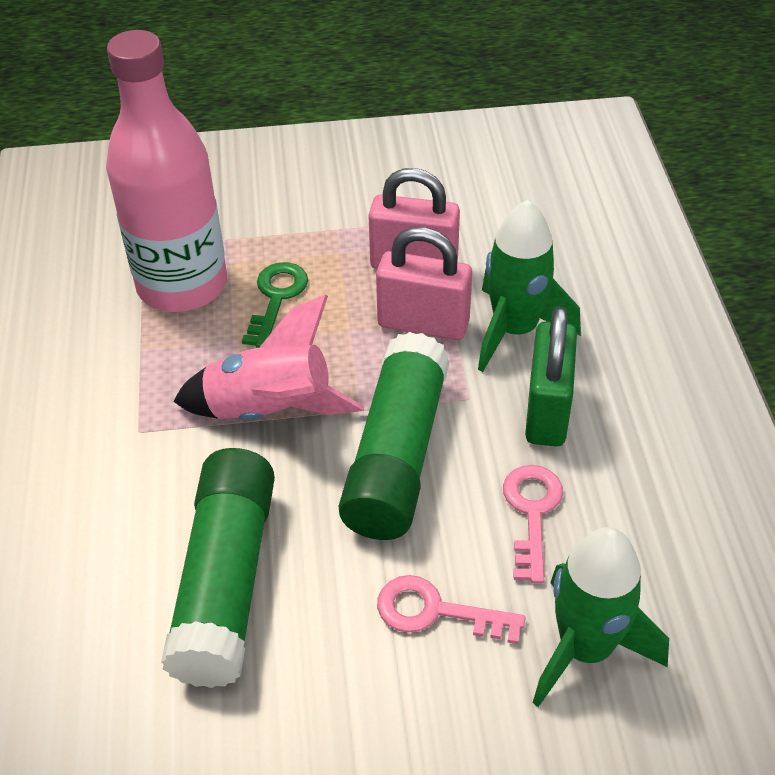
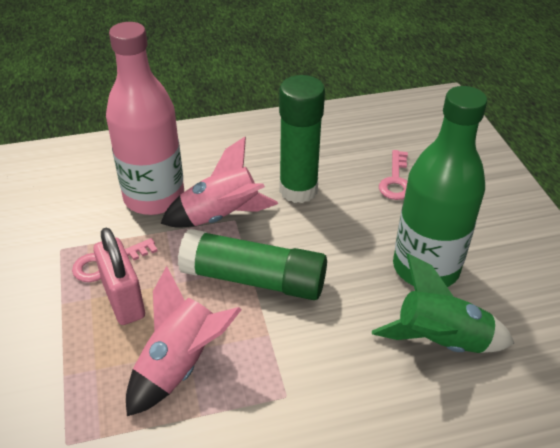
green bottle: none = 0 -> [393,86,487,287] = 1
green key: [242,262,308,348] = 1 -> none = 0
green padlock: [525,307,577,447] = 1 -> none = 0
green rocket: [478,200,581,372] [533,527,669,707] = 2 -> [372,253,514,353] = 1
pink padlock: [369,168,460,269] [376,227,472,340] = 2 -> [93,228,145,325] = 1
pink rocket: [173,294,364,421] = 1 -> [126,266,242,416] [160,137,278,228] = 2

